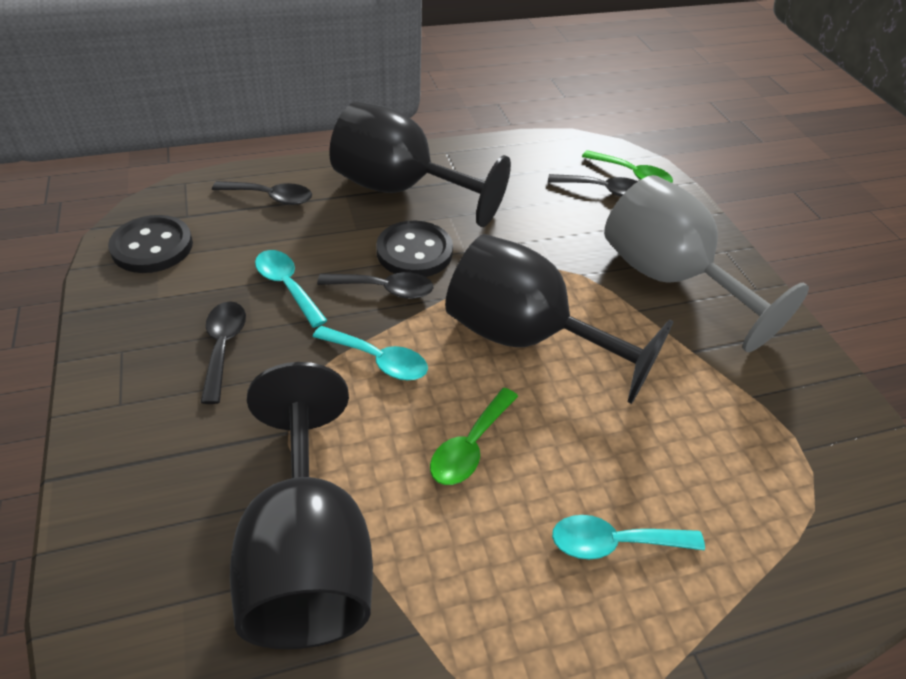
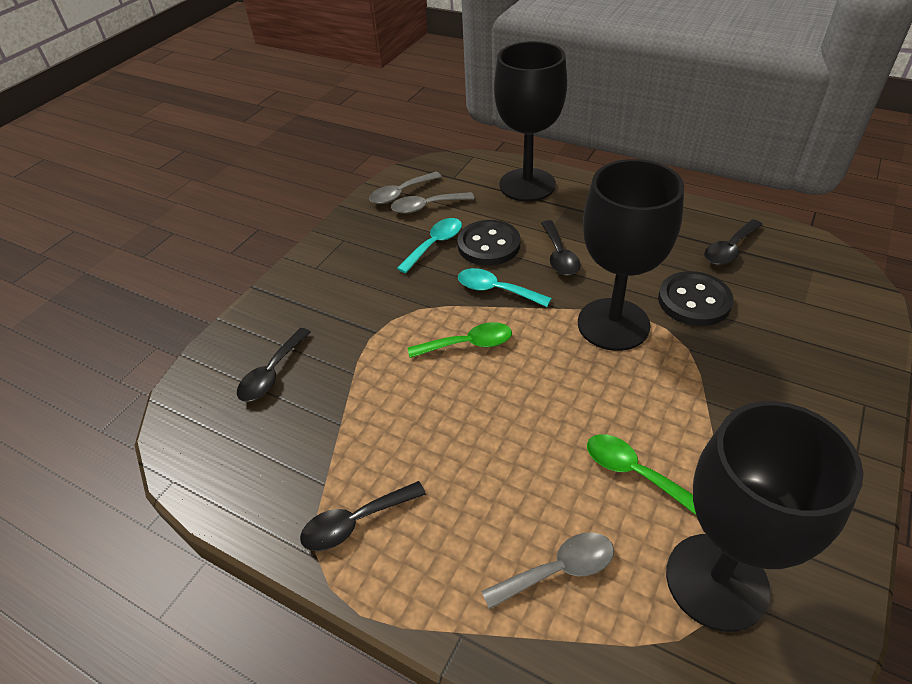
grey goblet: [604,175,809,352] = 1 -> none = 0
grey spoon: none = 0 -> [369,172,442,204] [391,192,474,214] [481,532,614,610] = 3
turquoise spoon: [255,250,328,328] [313,326,428,380] [552,515,705,559] = 3 -> [397,218,462,273] [458,268,552,307] = 2

